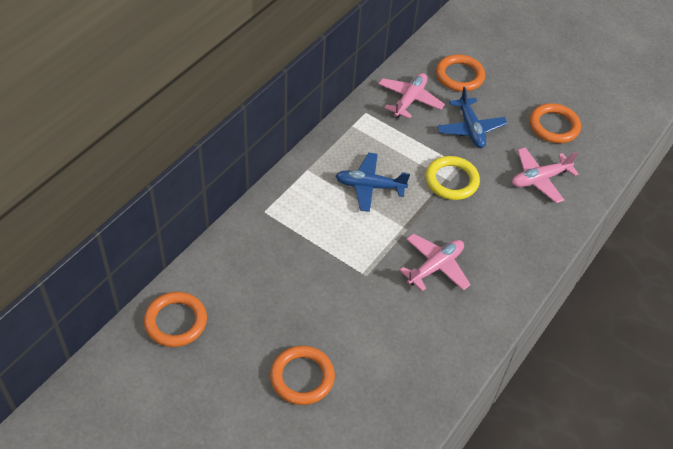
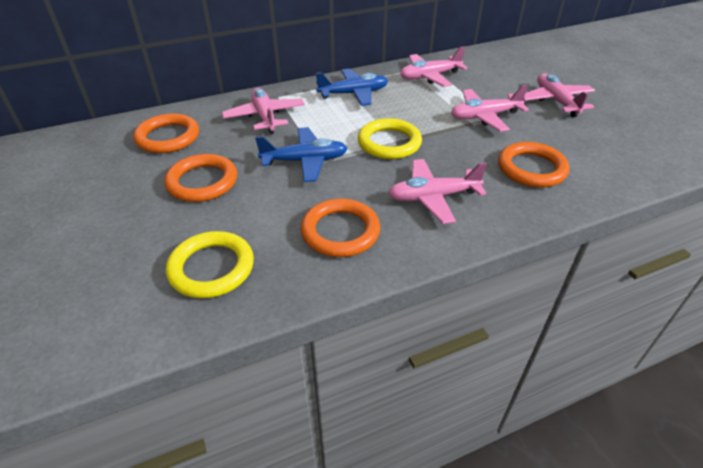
pink plane: [378,73,445,119] [399,234,471,291] [512,147,579,203] = 3 -> [222,88,305,134] [389,159,487,224] [400,46,467,87] [451,85,529,132] [523,73,595,117] = 5
yellow ring: [425,156,480,200] = 1 -> [166,231,254,298] [358,118,422,159] = 2

